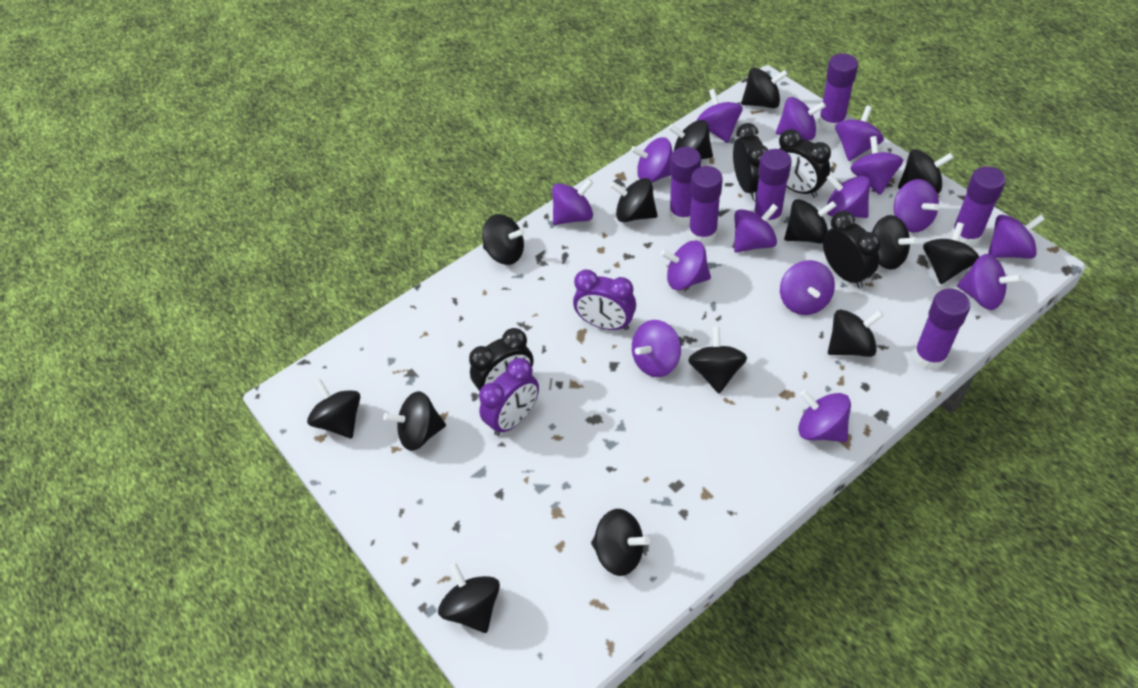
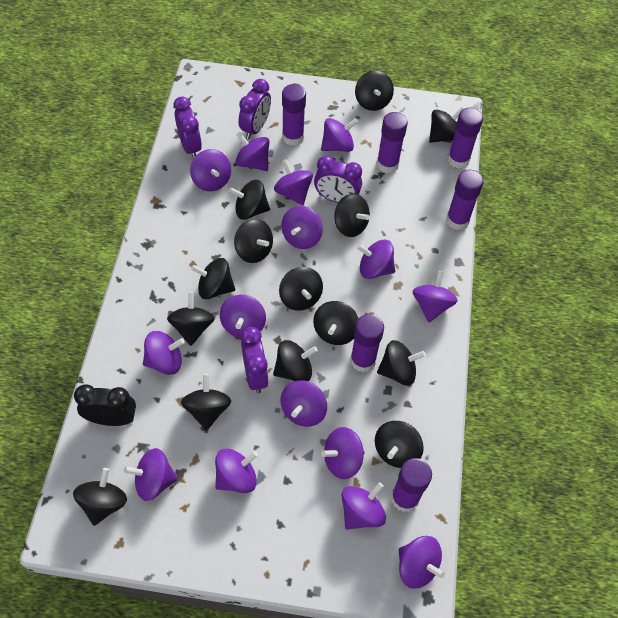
black clock: [469,328,533,391] [733,123,768,200] [779,129,831,198] [823,211,881,288] = 4 -> [74,384,136,426] = 1
purple clock: [479,358,539,436] [573,269,636,330] = 2 -> [173,97,202,159] [239,79,271,139] [241,327,269,393] [314,156,362,203] = 4

